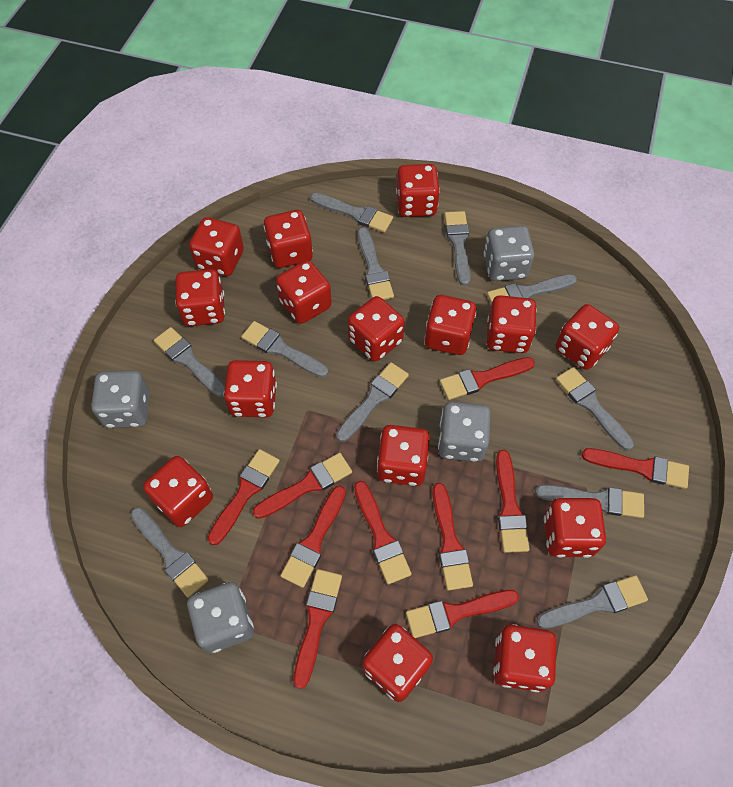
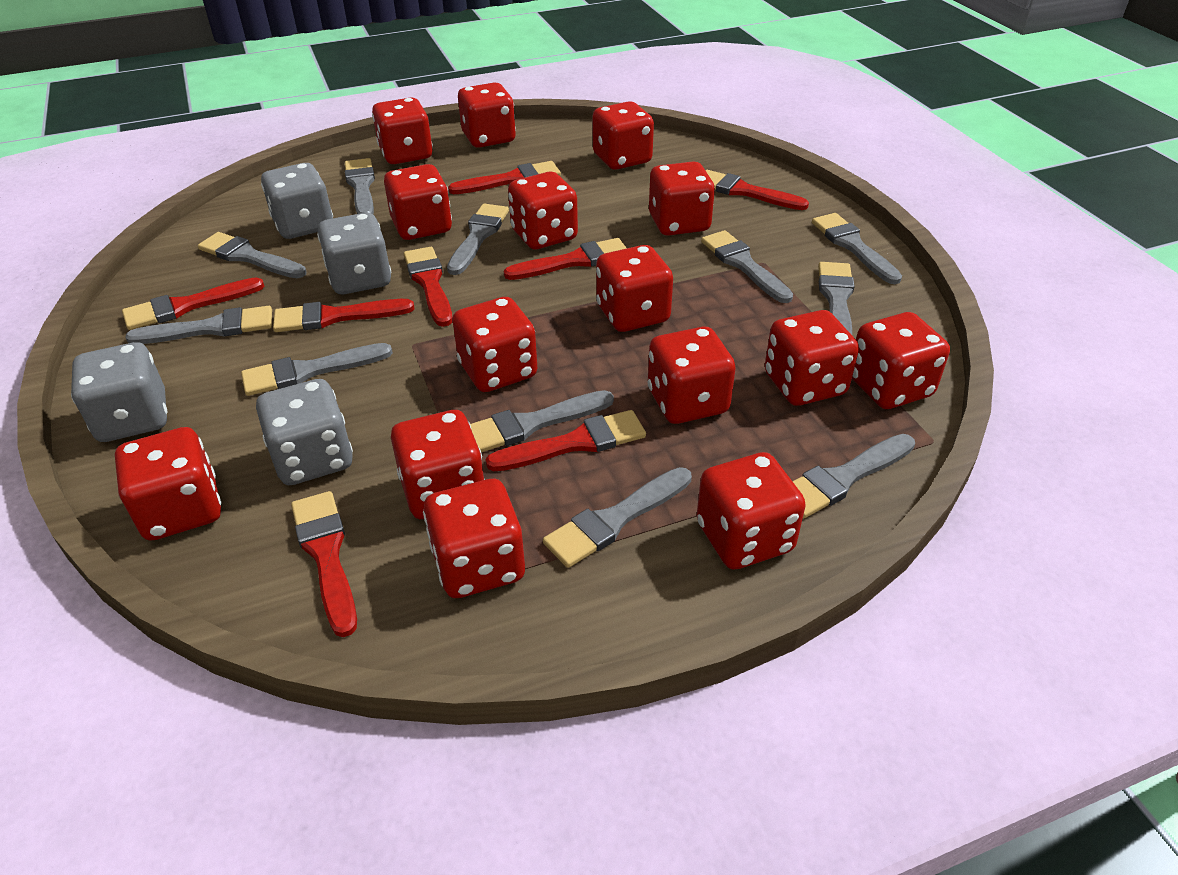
red brush: [208,449,280,545] [253,453,352,519] [280,486,346,588] [293,569,342,689] [354,481,412,584] [406,590,519,638] [433,483,473,591] [440,357,535,400] [496,450,529,553] [582,448,689,489] = 10 -> [122,277,264,330] [273,299,414,332] [291,491,357,637] [404,247,453,327] [448,161,561,194] [486,410,646,471] [504,238,627,280] [705,170,809,210] = 8

